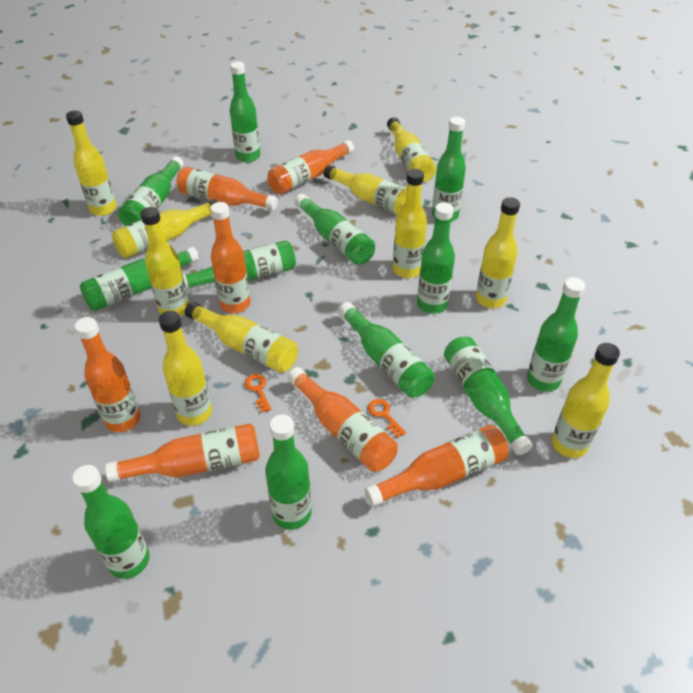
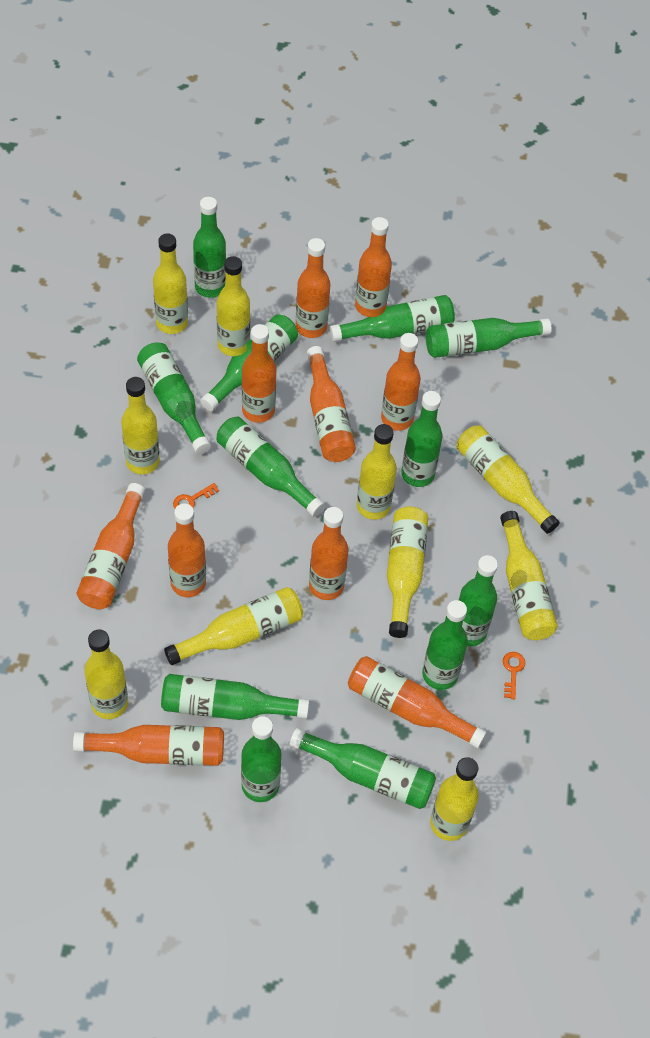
orange bottle: [75,317,141,432] [105,424,260,483] [177,167,278,211] [210,202,250,313] [267,140,354,195] [287,367,398,472] [365,425,509,507] = 7 -> [73,725,224,766] [77,483,145,609] [168,503,206,597] [242,324,276,423] [296,238,330,338] [307,346,356,462] [309,507,348,600] [348,656,487,748] [355,217,392,317] [381,333,421,431] = 10

